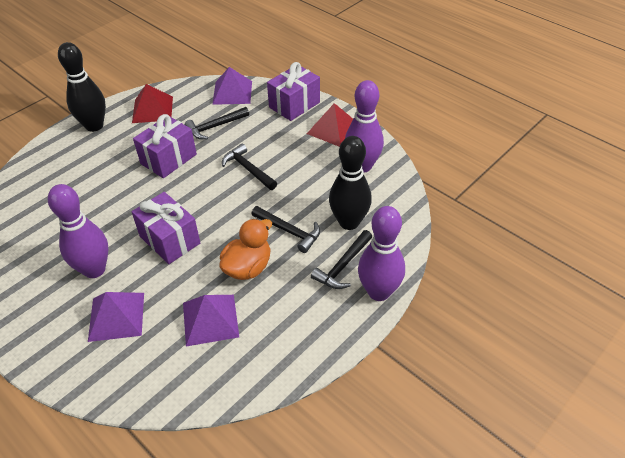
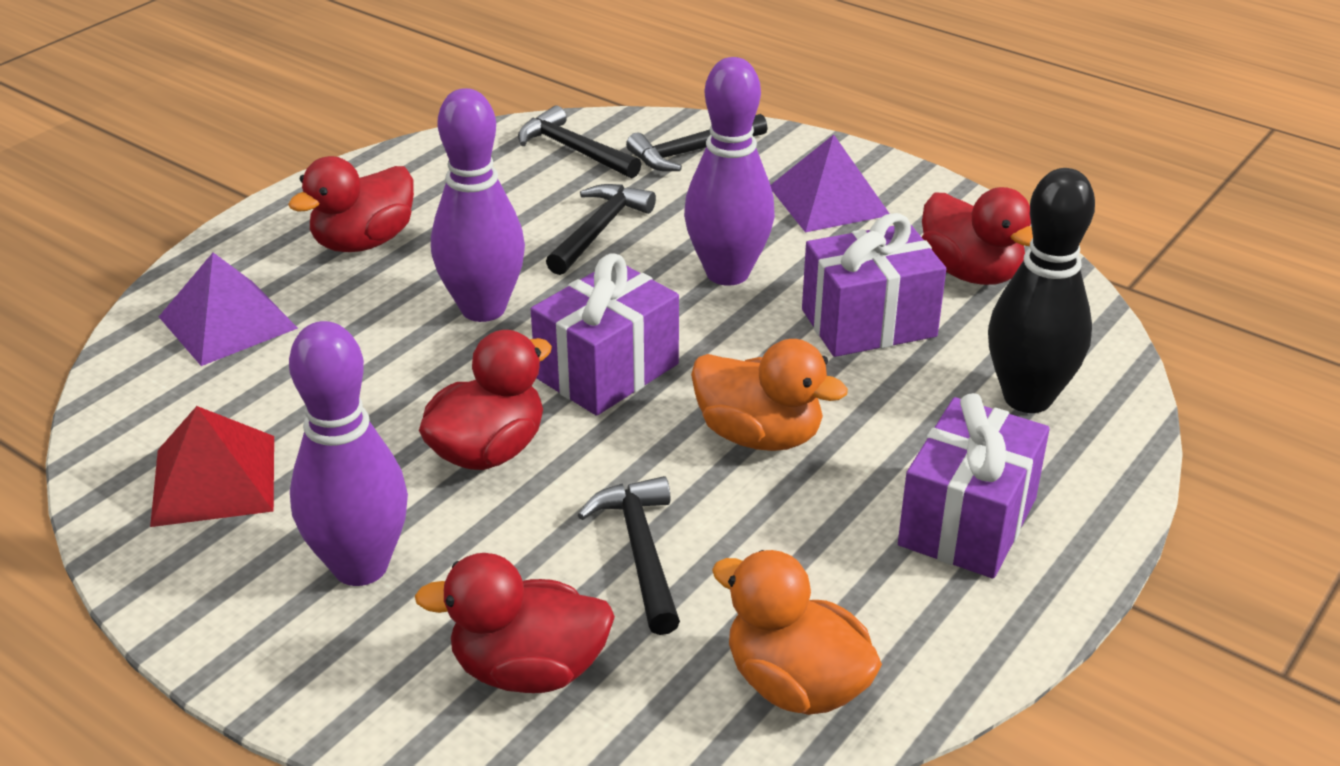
black bowling pin: [58,42,106,132] [329,136,372,230] = 2 -> [988,168,1095,413] = 1
orange duck: [219,219,272,280] = 1 -> [691,339,848,451] [712,550,882,715] = 2
purple pyramid: [88,292,144,342] [183,295,239,346] [212,67,252,105] = 3 -> [159,253,298,366] [770,134,890,232] = 2
red duck: none = 0 -> [288,156,414,252] [415,553,615,693] [419,330,552,470] [922,187,1033,285] = 4
red pyramid: [132,84,173,123] [307,103,353,147] = 2 -> [150,406,274,527] = 1

